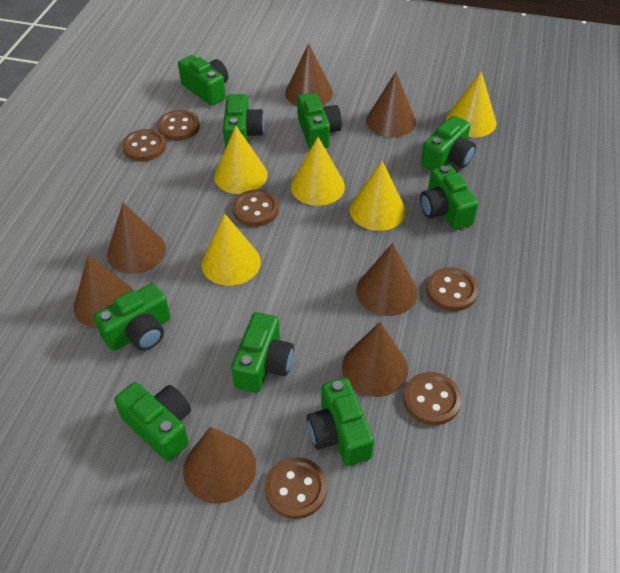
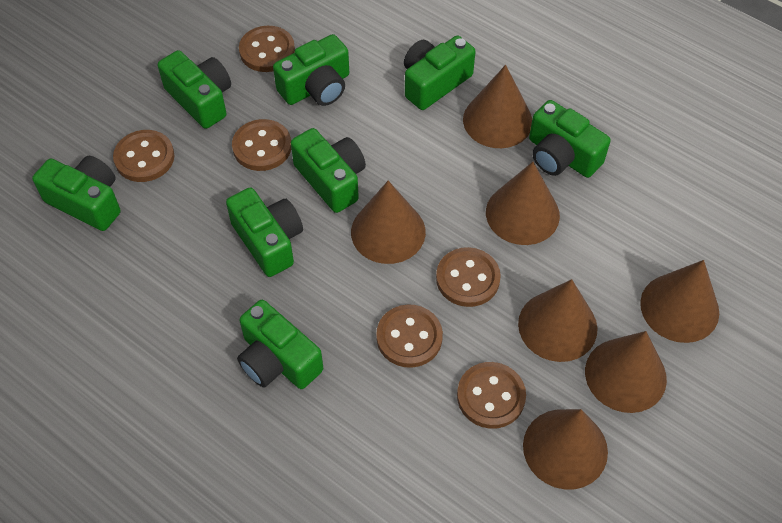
green camera: [94,283,170,351] [114,382,191,462] [178,55,228,106] [223,94,265,148] [231,312,294,393] [297,93,342,149] [306,378,374,466] [420,165,478,230] [421,116,476,171] = 9 -> [32,156,121,231] [158,50,231,129] [226,188,303,277] [237,300,323,389] [273,34,349,106] [291,128,366,213] [404,36,476,110] [529,100,611,178] = 8
yellow cone: [202,214,261,286] [214,126,268,194] [291,137,345,206] [350,161,406,231] [446,71,496,138] = 5 -> none = 0

